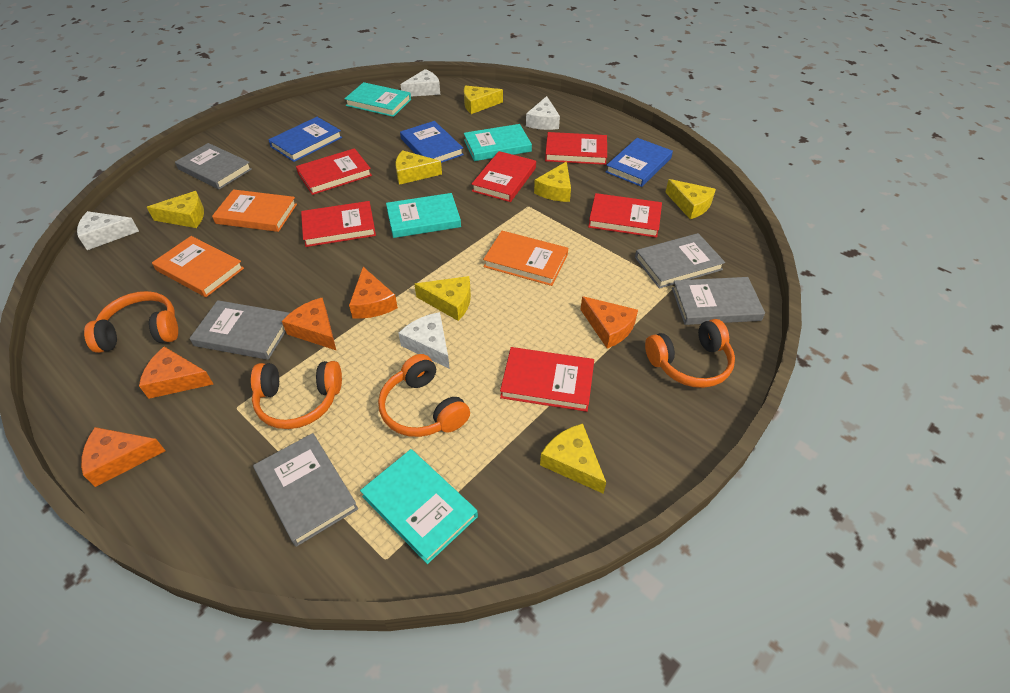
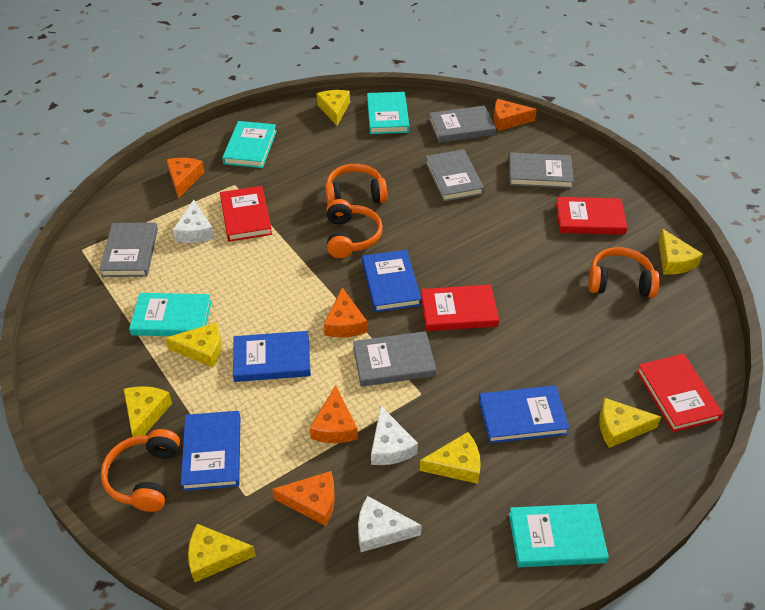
blue book: [268,117,342,162] [400,121,464,163] [606,138,673,187] = 3 -> [181,411,240,491] [233,331,311,382] [362,250,421,312] [479,385,570,443] = 4
orange book: [152,236,244,297] [212,189,297,232] [483,231,568,286] = 3 -> none = 0
red book: [296,148,372,195] [301,201,376,247] [471,151,536,202] [500,347,594,412] [545,132,607,165] [588,193,662,238] = 6 -> [220,186,272,242] [421,285,499,331] [556,197,628,235] [636,354,723,432] = 4
white cheese: [77,211,139,250] [398,312,450,369] [400,69,440,96] [526,96,560,130] = 4 -> [173,200,215,243] [358,496,422,552] [371,406,418,465] = 3

